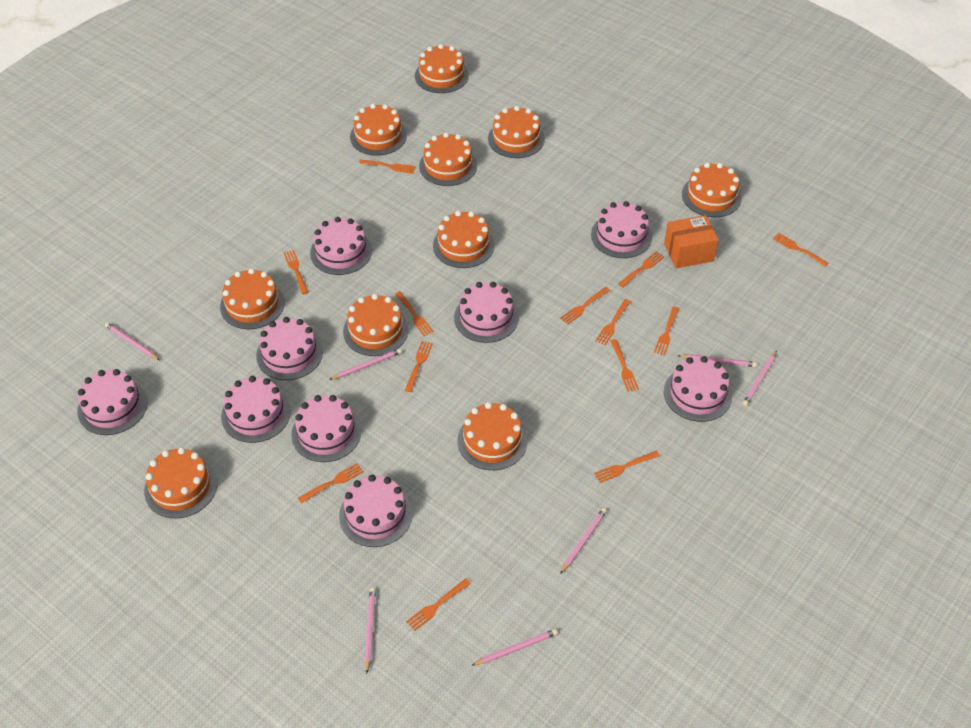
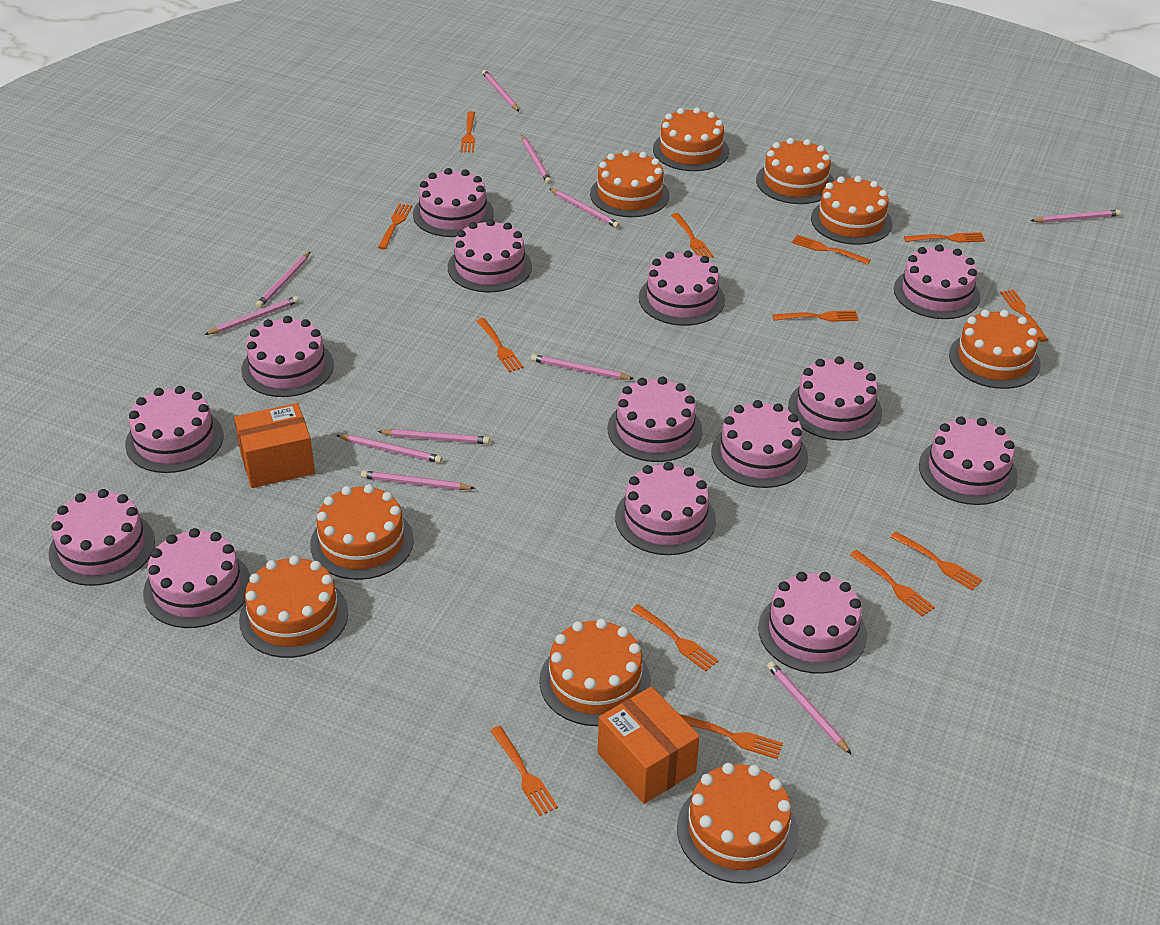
orange box: [664,215,719,268] = 1 -> [234,403,315,488] [598,686,700,804] = 2
orange cake: [144,447,217,518] [220,268,285,329] [343,294,409,356] [350,104,407,156] [415,44,469,93] [419,132,477,186] [433,211,494,268] [458,402,527,470] [488,106,545,158] [682,163,742,217] = 10 -> [239,555,348,658] [310,484,414,580] [539,619,651,726] [590,150,669,217] [653,107,729,171] [677,763,799,884] [756,138,834,204] [811,176,892,245] [949,310,1041,389] = 9
pink cake: [77,369,148,435] [221,376,291,443] [256,317,323,380] [291,395,361,462] [310,217,372,275] [339,475,413,547] [454,282,519,343] [591,201,652,258] [664,356,732,422] = 9 -> [49,489,155,586] [125,386,224,473] [143,528,250,628] [242,316,334,397] [413,168,494,237] [448,219,532,293] [608,377,702,462] [615,462,716,555] [639,250,725,326] [711,400,808,488] [758,572,867,674] [788,356,882,440] [894,244,980,319] [919,416,1018,505] = 14
pink pencil: [105,322,160,360] [329,349,402,380] [364,587,376,674] [471,629,558,666] [560,508,607,574] [677,354,757,367] [743,351,777,406] = 7 -> [204,296,299,335] [256,251,311,308] [336,435,442,463] [361,470,475,490] [378,429,490,444] [482,70,519,111] [522,135,552,184] [531,354,634,380] [549,188,620,228] [767,661,852,755] [1030,210,1121,223] = 11

